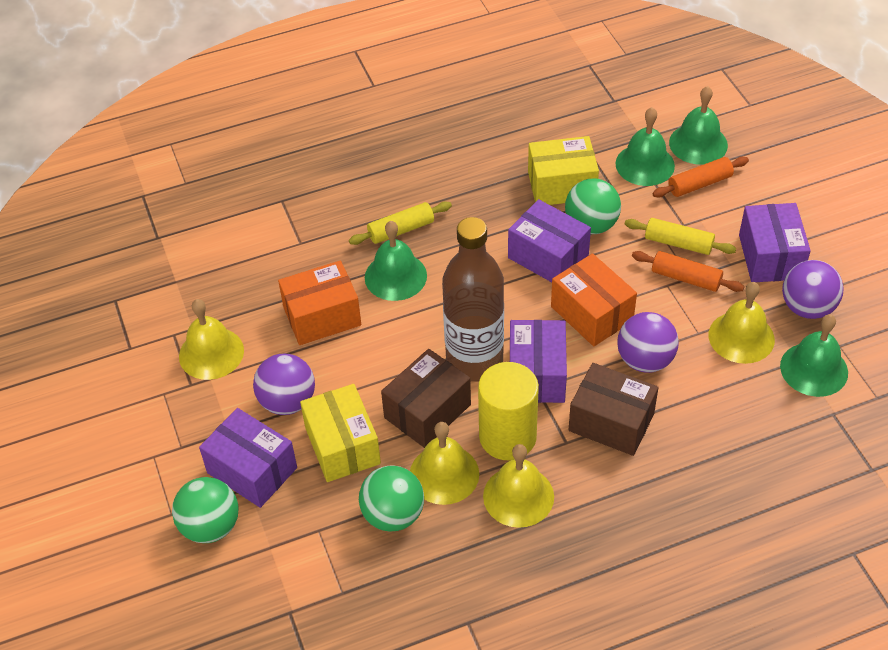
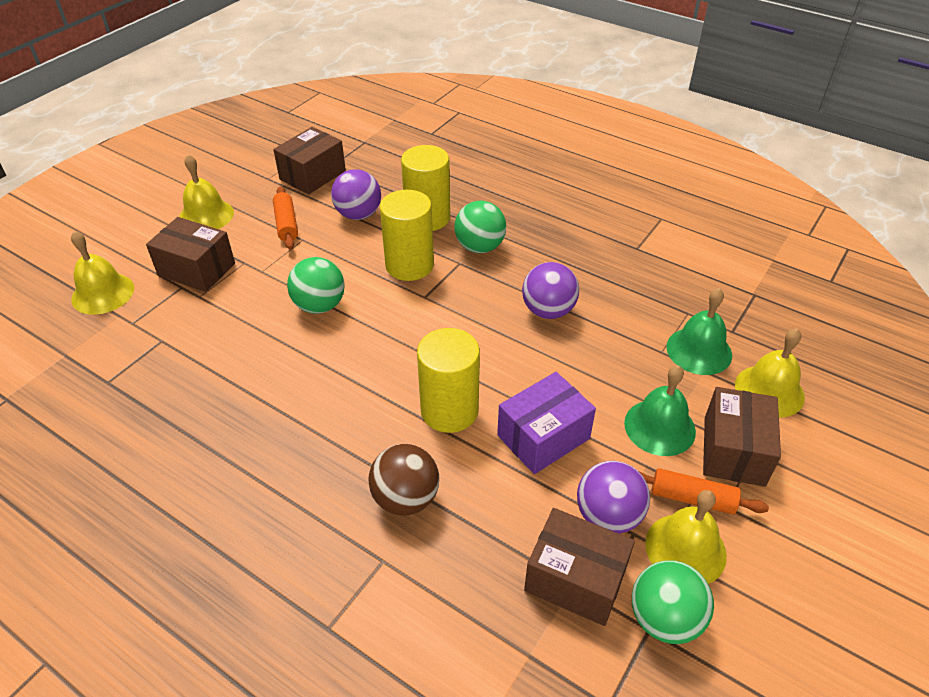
brown ball: none = 0 -> [368,444,439,516] = 1
brown bottle: [442,217,504,382] = 1 -> none = 0
brown box: [381,349,471,448] [569,363,658,456] = 2 -> [146,217,235,292] [273,127,346,195] [524,508,635,626] [703,387,781,487] = 4
green bell: [365,221,427,301] [616,107,675,186] [669,86,728,165] [780,314,848,397] = 4 -> [624,365,696,456] [666,288,732,375] = 2
orange box: [278,260,361,345] [551,253,637,347] = 2 -> none = 0
purple box: [199,408,297,508] [508,199,591,282] [510,320,567,403] [739,203,811,282] = 4 -> [497,372,596,474] = 1
yellow box: [300,384,381,482] [528,136,599,205] = 2 -> none = 0
yellow cylinder: [478,362,539,460] = 1 -> [380,190,434,281] [401,145,450,231] [417,328,480,433] = 3
yellow rolling pin: [349,201,452,245] [625,218,736,255] = 2 -> none = 0

